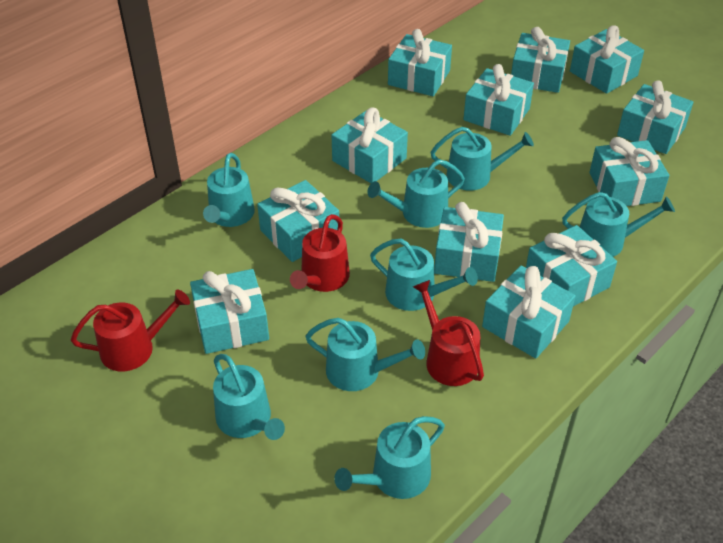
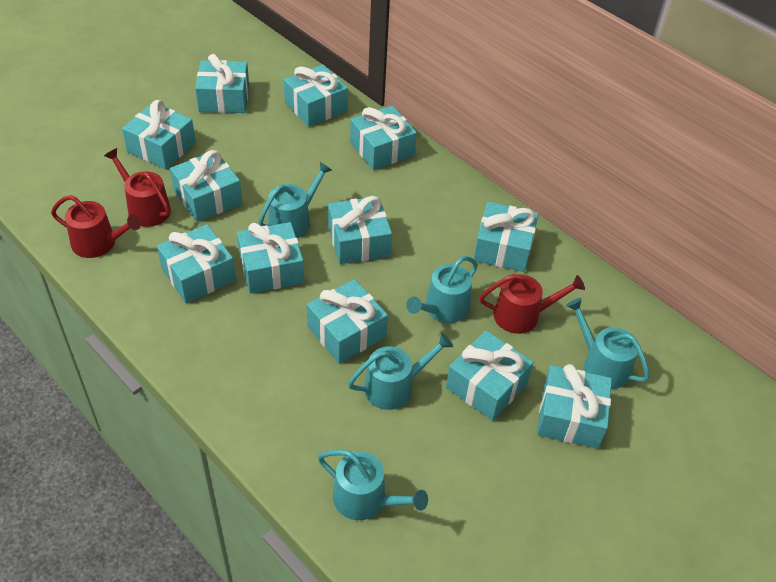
turquoise watering can: [203,153,255,227] [213,354,285,440] [305,318,425,391] [334,416,445,499] [367,159,465,228] [370,238,478,311] [431,127,534,191] [562,192,675,257] = 8 -> [259,162,332,238] [318,450,428,520] [348,333,453,410] [406,256,478,323] [566,298,650,389] = 5

